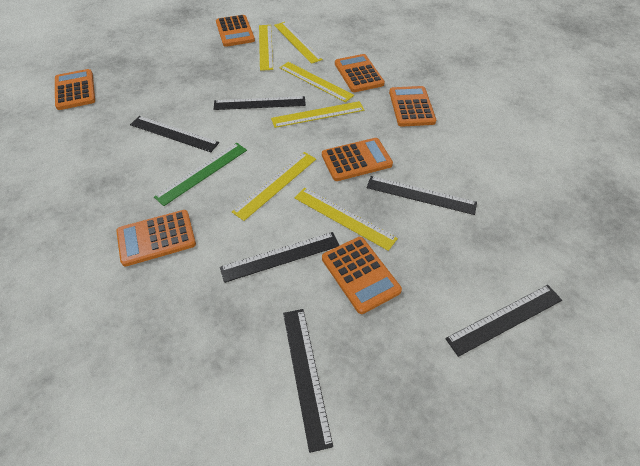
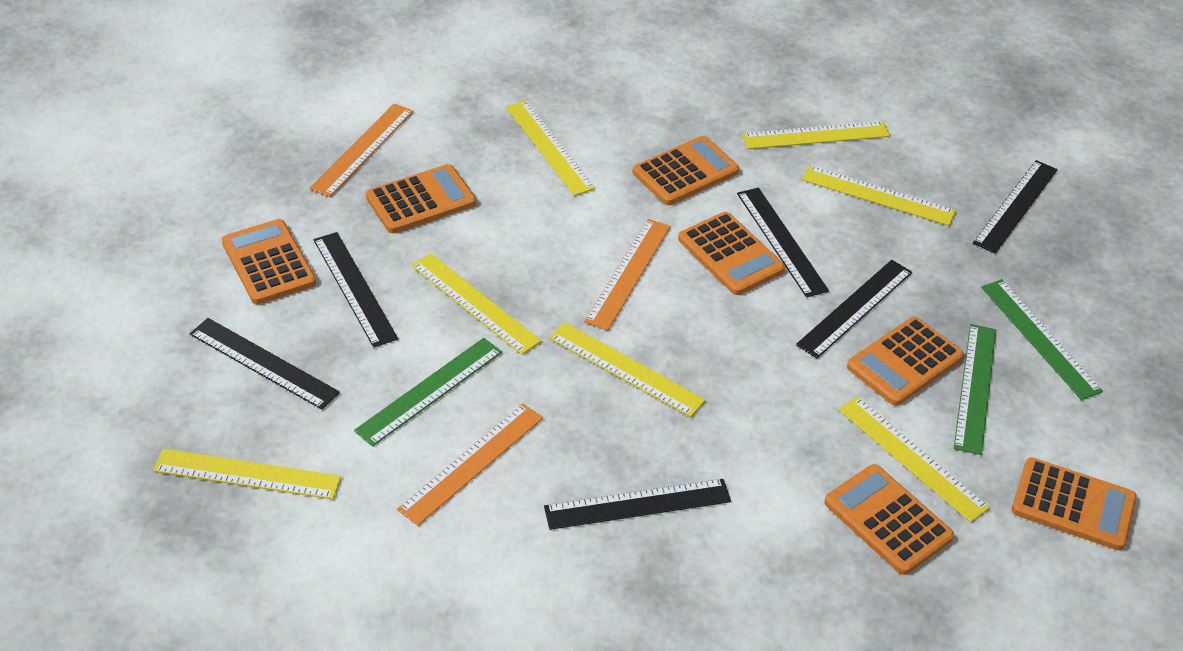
green ruler: [154,143,247,206] = 1 -> [354,338,502,447] [954,324,996,455] [981,279,1103,400] = 3
orange ruler: none = 0 -> [310,103,413,197] [397,403,543,526] [584,219,670,330] = 3
yellow ruler: [232,152,316,221] [259,25,273,71] [271,101,364,128] [274,22,323,64] [280,62,354,102] [295,188,398,251] = 6 -> [153,448,341,499] [411,253,541,355] [506,100,595,196] [549,322,705,417] [742,121,890,149] [802,165,956,226] [838,396,990,522] = 7

